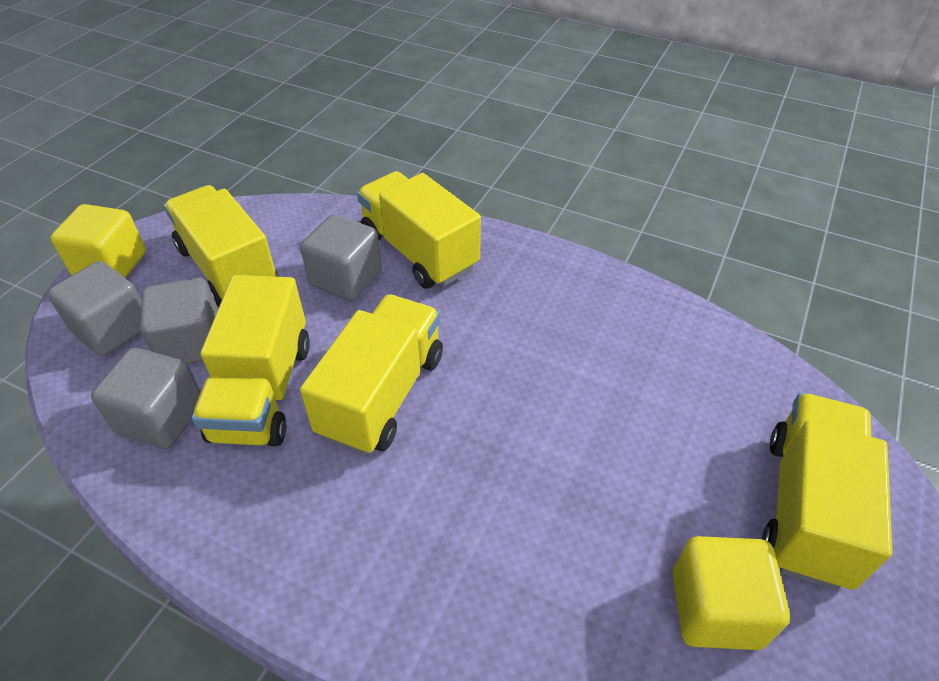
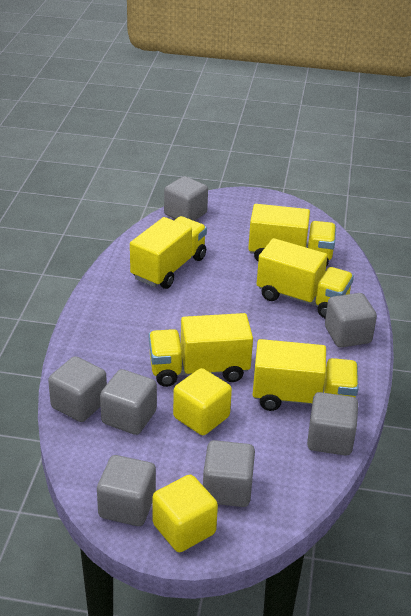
grey cube: [47,261,141,356] [91,348,201,449] [140,278,218,364] [300,214,382,301] = 4 -> [48,356,107,422] [97,455,156,526] [100,369,157,435] [164,176,208,221] [203,440,255,507] [307,392,358,456] [325,293,377,348] = 7

